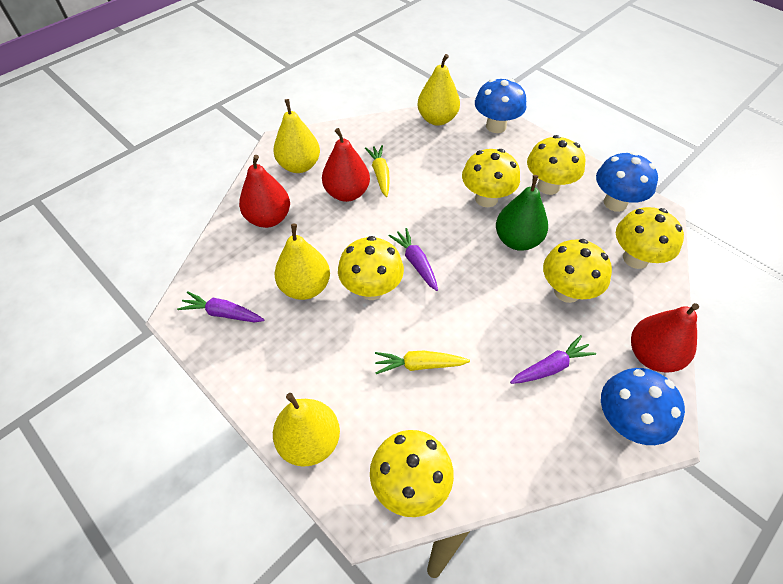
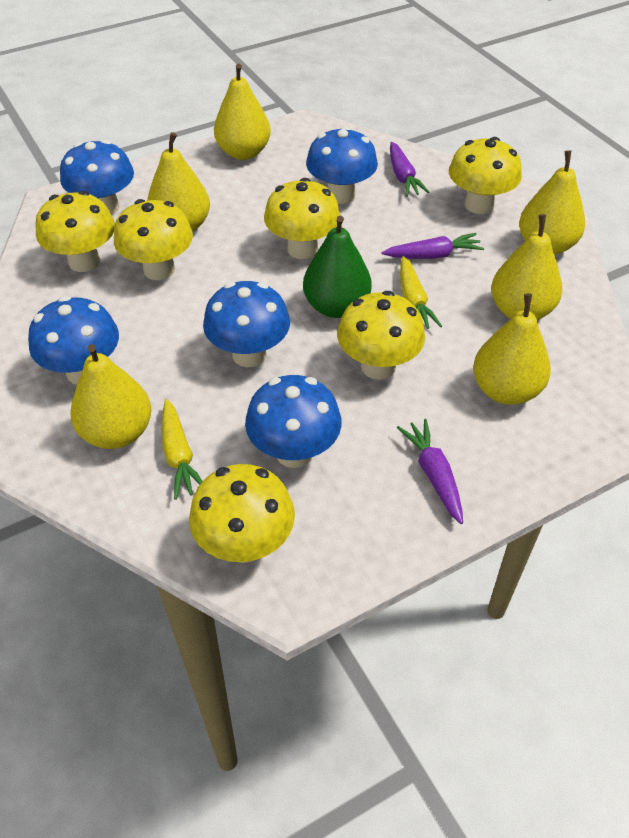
blue mushroom: [475,79,526,133] [596,152,658,212] [601,368,685,445] = 3 -> [28,296,119,384] [60,140,134,215] [203,281,290,367] [245,375,342,468] [306,126,378,204] = 5
red pear: [239,155,290,228] [322,128,370,202] [631,303,699,373] = 3 -> none = 0
yellow pear: [273,99,320,173] [273,393,340,467] [274,224,330,300] [417,54,460,126] = 4 -> [70,344,151,449] [147,132,210,232] [214,64,271,160] [473,293,551,405] [491,214,562,320] [519,150,585,255] = 6

